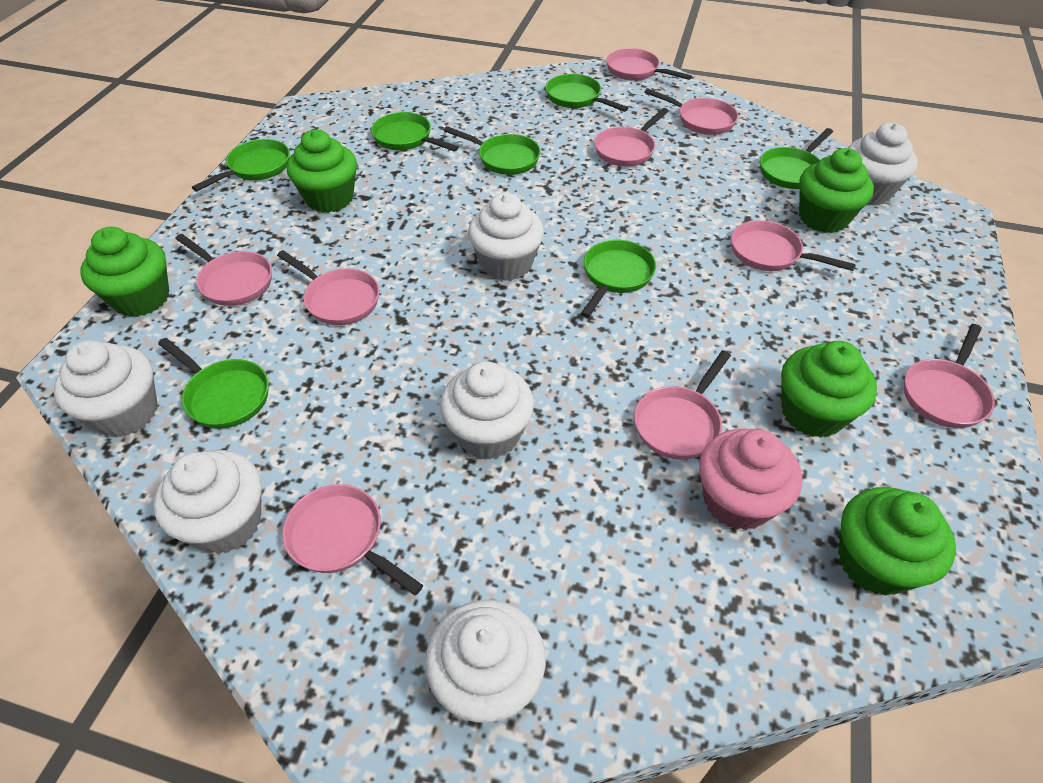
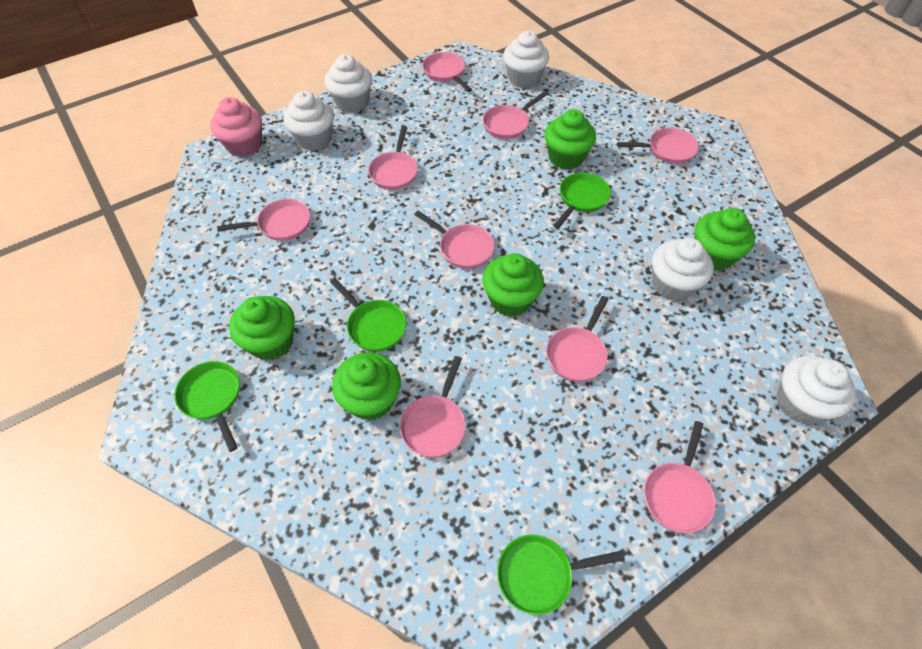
green pan: [158,338,269,429] [192,139,290,191] [371,112,458,151] [444,126,540,175] [546,74,628,112] [581,240,656,318] [760,128,833,189] = 7 -> [174,361,240,452] [330,278,406,352] [497,534,625,615] [553,172,611,229] = 4
white cupcake: [54,340,157,437] [153,450,262,554] [425,600,546,722] [440,362,534,460] [468,193,544,281] [848,123,918,206] = 6 -> [283,91,334,151] [324,54,372,113] [503,31,549,88] [652,238,714,301] [777,355,856,424] = 5

